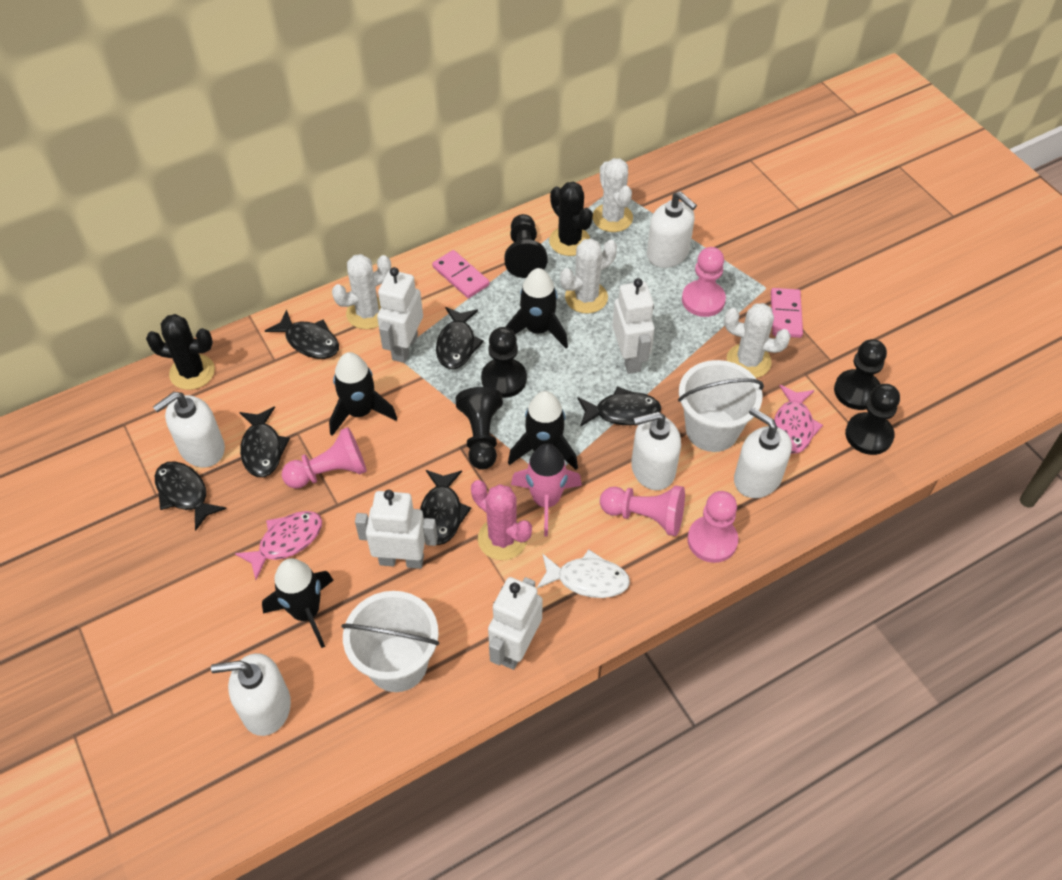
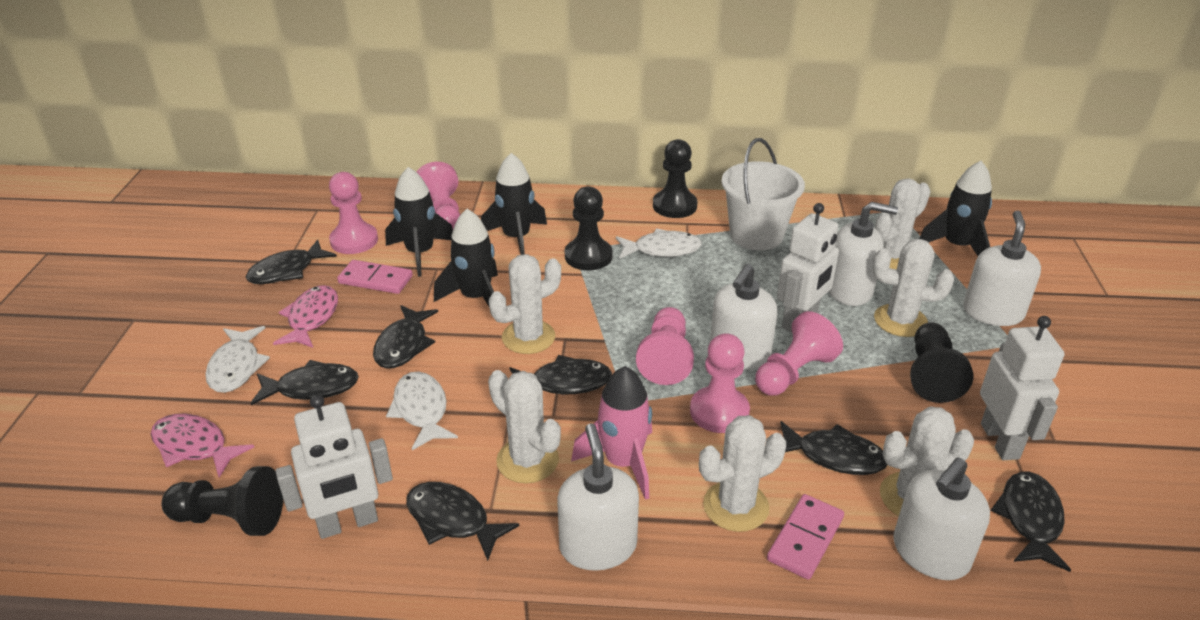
black cactus: [146,314,215,390] [549,181,593,256] = 2 -> none = 0
black fish: [155,461,227,531] [239,406,290,477] [265,309,339,359] [420,470,471,545] [436,307,484,369] [577,386,661,427] = 6 -> [246,240,337,284] [251,360,359,405] [373,305,438,369] [406,482,519,561] [509,355,612,394] [780,421,887,475] [991,472,1071,572] = 7
black pawn: [456,387,503,470] [481,327,527,398] [504,214,547,278] [834,339,887,410] [845,384,900,455] = 5 -> [162,466,283,536] [565,186,613,270] [653,139,697,218] [910,322,973,403] = 4
pink cactus: [471,480,532,560] = 1 -> none = 0
pink pawn: [282,427,367,489] [600,486,685,536] [682,247,726,317] [687,491,738,563] = 4 -> [329,172,378,254] [416,162,460,229] [636,307,694,385] [690,333,750,433] [755,311,843,396] = 5
white bucket: [341,591,439,692] [678,360,764,452] = 2 -> [721,138,805,250] = 1
white cactus: [332,254,391,329] [560,238,617,314] [593,158,633,232] [724,303,791,378] = 4 -> [488,370,561,483] [489,254,561,354] [699,415,786,532] [873,239,954,337] [875,178,931,270] [880,406,974,516] = 6
white fish: [537,549,630,598] = 1 -> [205,326,270,393] [386,372,458,450] [616,228,702,259] = 3
white robot: [355,490,438,569] [377,267,423,363] [488,577,543,670] [612,278,655,374] = 4 -> [276,394,393,539] [777,203,839,332] [980,316,1064,460] = 3

